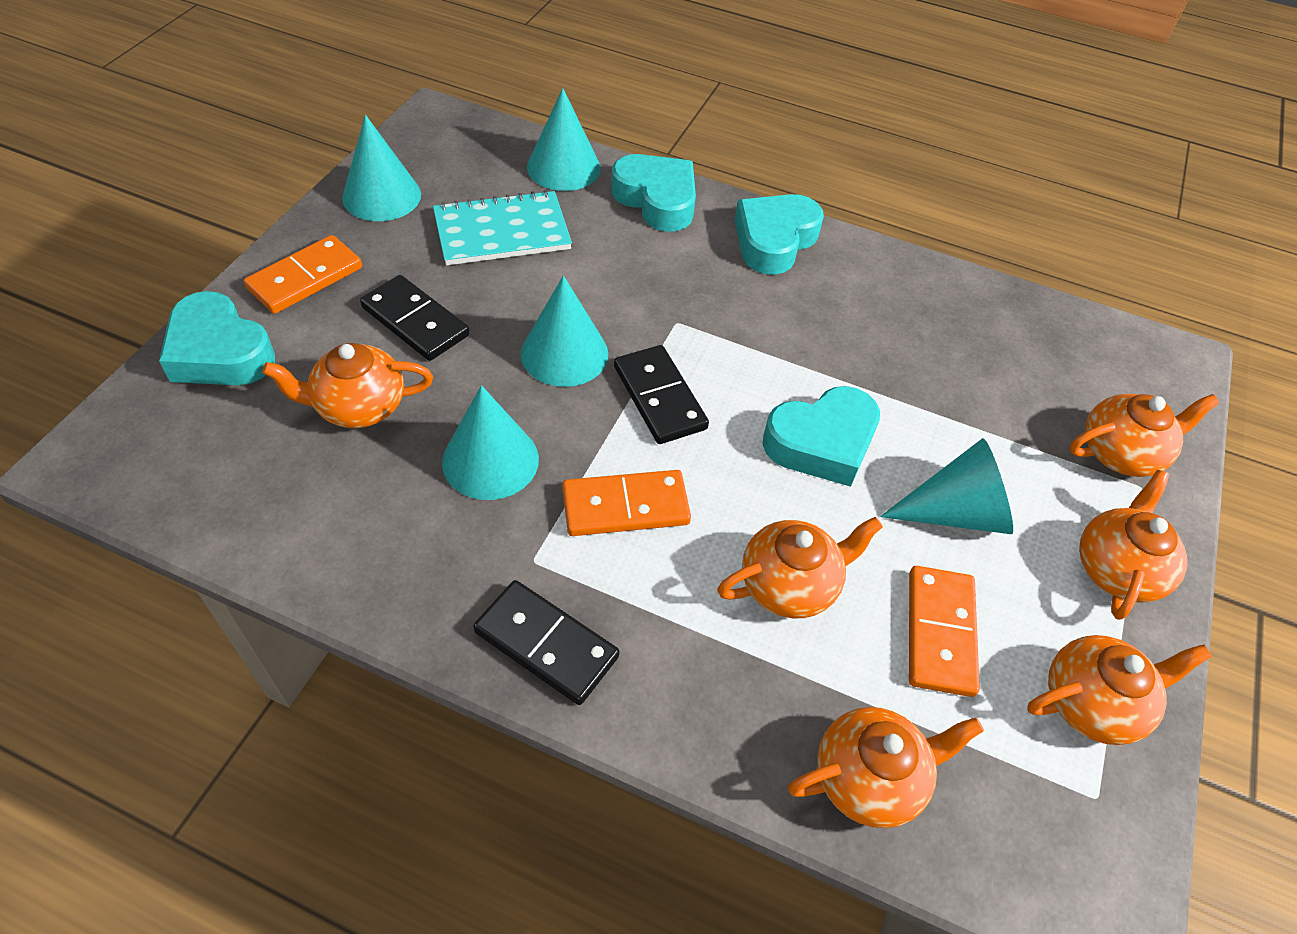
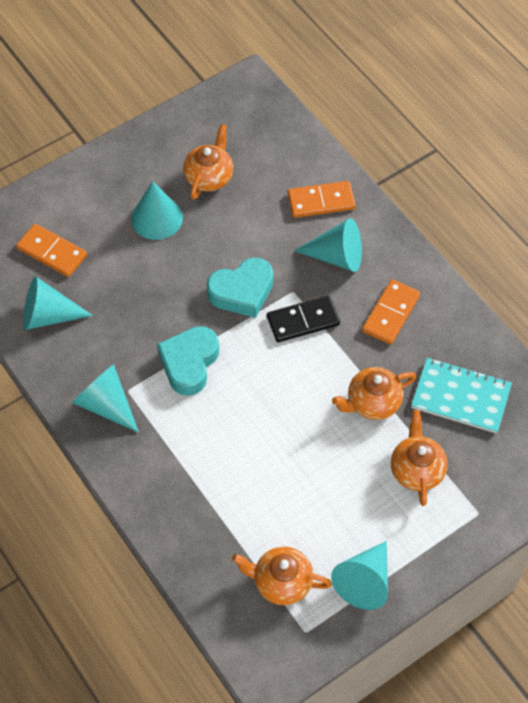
black domino: [360,275,469,361] [473,580,619,705] [614,345,709,444] = 3 -> [267,296,340,342] = 1
orange teapot: [262,343,433,428] [717,517,883,618] [788,707,984,828] [1027,635,1212,745] [1069,394,1219,477] [1079,470,1187,620] = 6 -> [183,124,233,200] [232,546,332,605] [332,367,417,420] [391,410,448,506] = 4
turquoise heart: [159,291,275,385] [611,154,696,232] [735,194,824,275] [763,386,880,487] = 4 -> [157,326,219,396] [207,258,273,318] = 2

